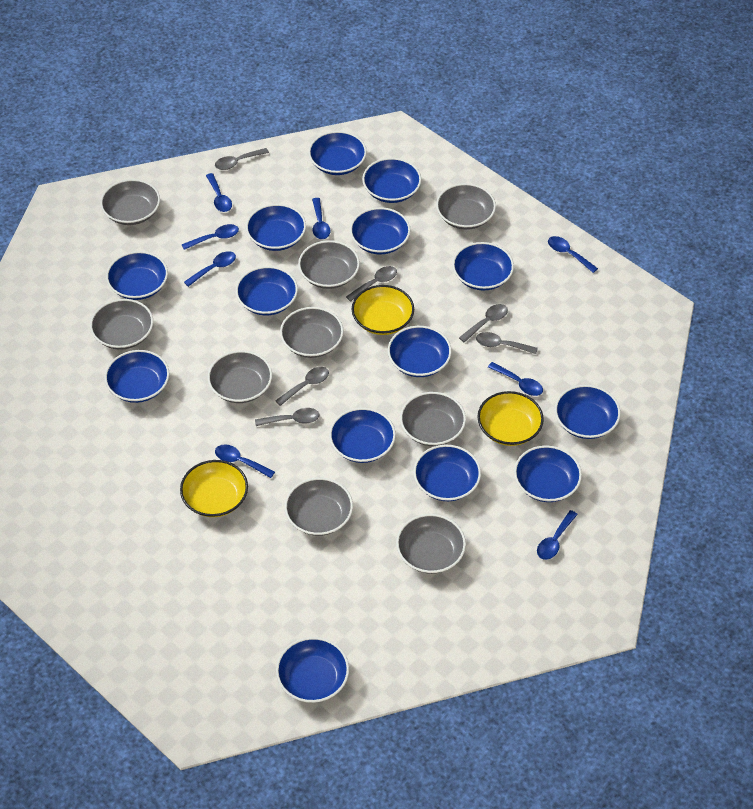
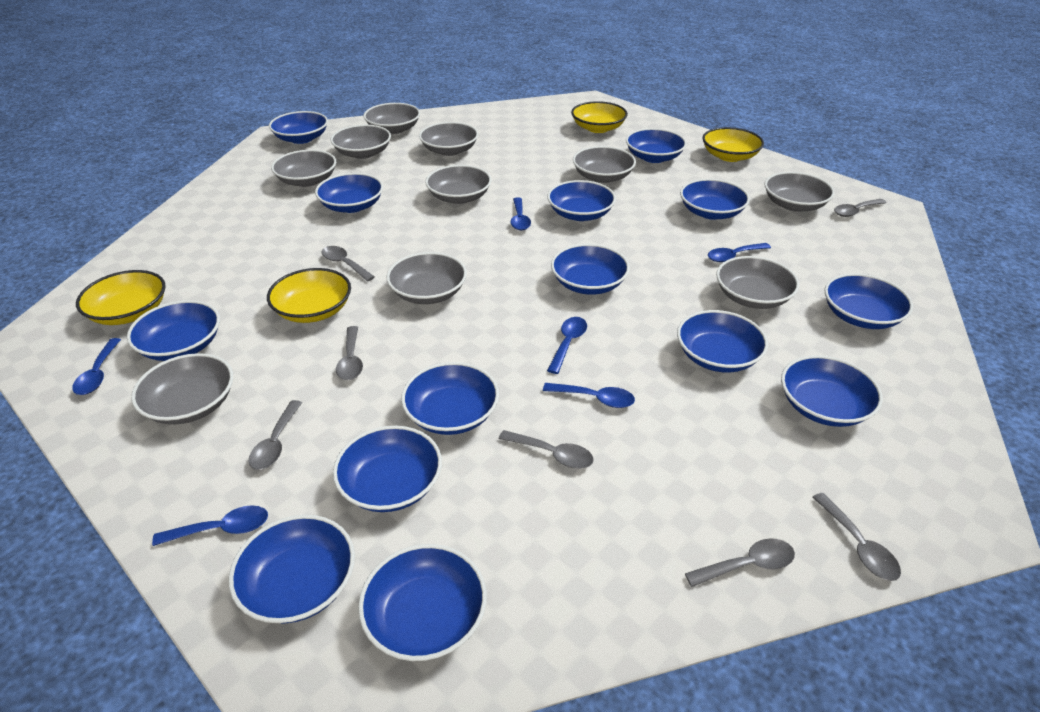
blue spoon: [181,224,239,250] [184,251,236,287] [206,173,232,212] [215,445,275,478] [312,198,330,239] [488,362,543,396] [537,510,578,560] [548,236,598,273] = 8 -> [72,338,121,395] [152,505,268,546] [510,198,531,230] [543,383,635,408] [547,317,587,374] [708,243,771,262] = 6
grey bowl: [90,299,153,350] [100,179,160,225] [207,350,272,403] [280,307,344,358] [285,478,353,536] [298,240,360,289] [396,514,466,574] [400,392,466,446] [436,183,496,230] = 9 -> [131,353,233,424] [271,150,336,187] [331,125,391,159] [364,103,420,134] [386,252,467,304] [419,122,478,156] [425,165,491,204] [573,146,636,183] [716,256,799,309] [765,172,834,212] = 10
grey spoon: [215,148,269,170] [255,408,320,426] [275,367,329,406] [346,266,397,302] [459,304,508,343] [476,332,538,354] = 6 -> [249,400,302,470] [322,246,375,281] [336,326,363,380] [499,430,594,469] [685,538,795,587] [812,493,901,581] [834,199,887,217] = 7
yellow bowl: [180,460,248,517] [352,285,414,335] [478,391,544,446] = 3 -> [76,270,166,325] [267,268,351,323] [571,101,628,133] [702,127,764,162] = 4

